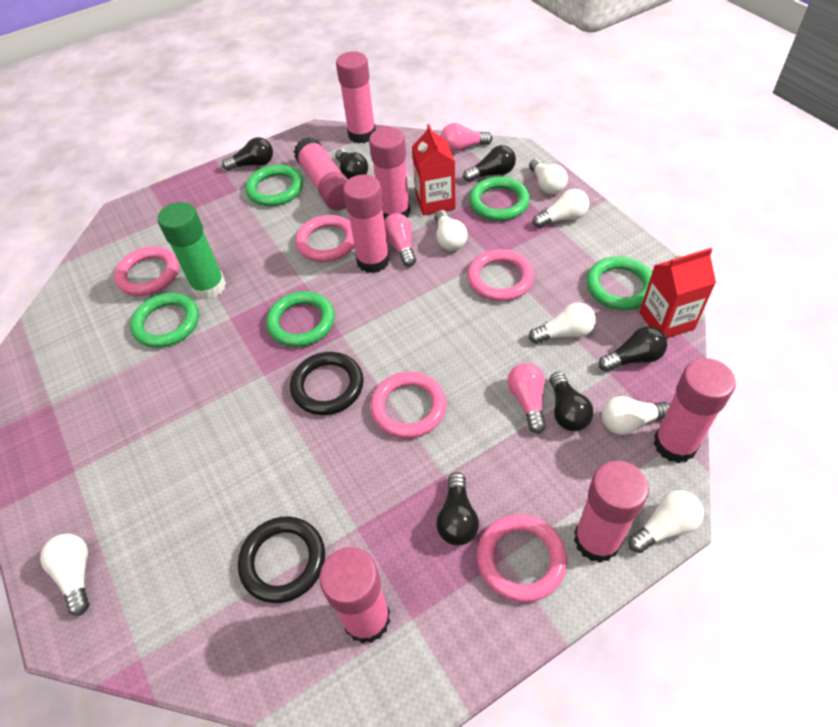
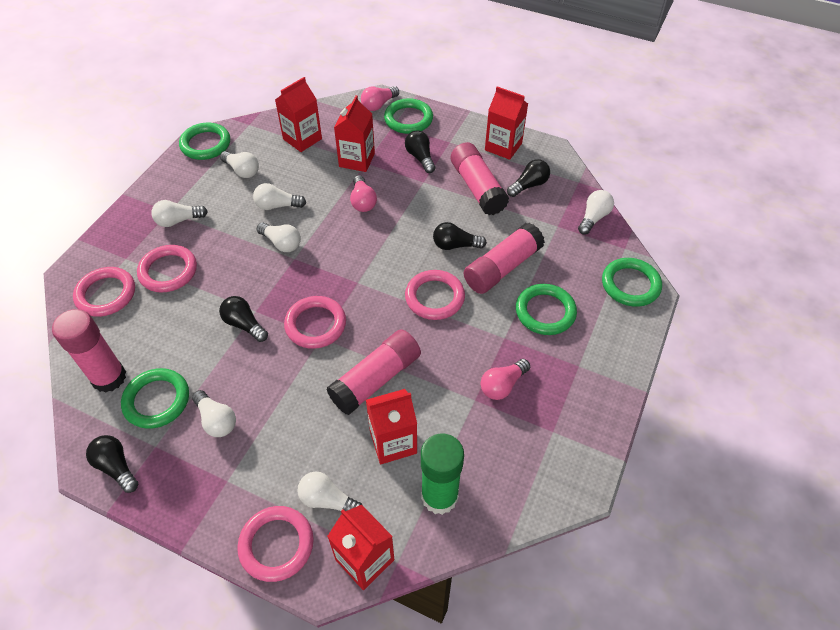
black light bulb: [222,137,273,171] [335,149,368,179] [436,472,479,546] [463,145,516,182] [549,372,594,431] [599,326,667,371] = 6 -> [86,435,138,493] [219,296,268,342] [405,130,435,173] [433,222,487,250] [507,159,550,197] = 5
black ring: [238,516,325,603] [290,352,364,415] = 2 -> none = 0
pink glue stick: [294,137,348,210] [320,547,390,644] [336,51,376,143] [343,174,390,273] [369,127,411,219] [574,461,649,563] [654,358,736,463] = 7 -> [52,309,126,393] [326,329,421,415] [451,142,509,215] [464,223,545,294] = 4
red carton: [412,124,456,216] [639,248,716,339] = 2 -> [275,77,322,152] [327,505,394,590] [334,95,375,172] [366,389,417,464] [485,86,528,160] = 5

